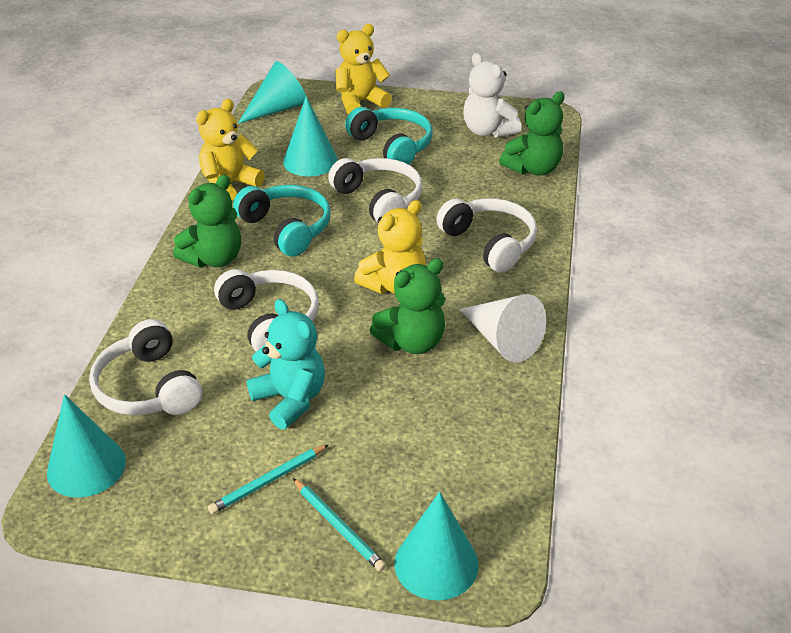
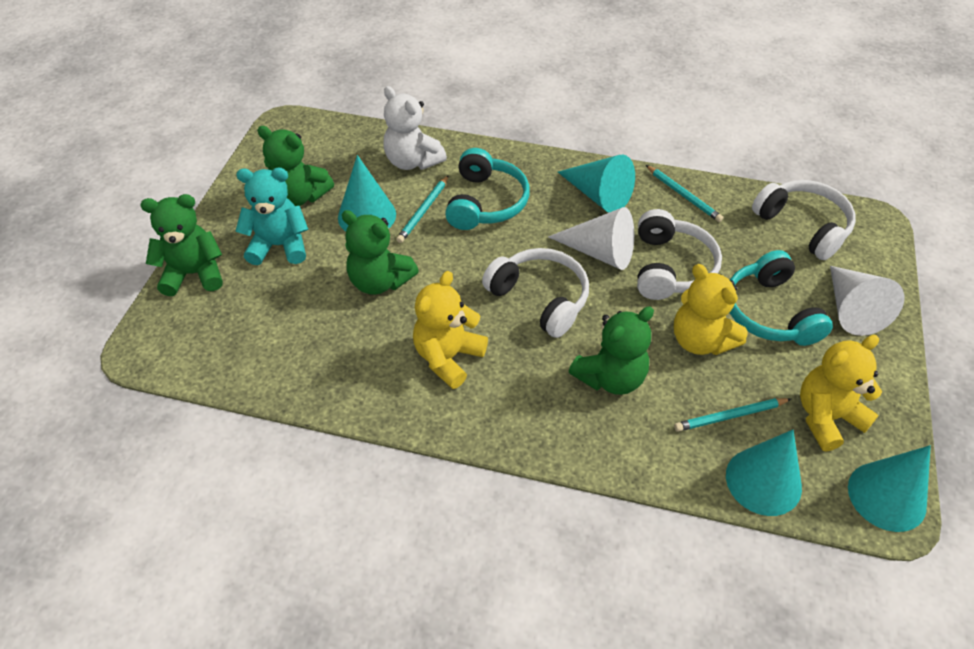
green teddy bear: [173,174,241,268] [370,258,445,354] [499,91,565,176] = 3 -> [140,194,223,296] [257,126,334,206] [342,210,419,295] [569,306,654,395] = 4
turquoise pencil: [208,444,329,514] [293,478,386,572] = 2 -> [396,175,449,243] [646,165,723,222] [674,398,791,432] = 3
white cone: [459,294,546,362] = 1 -> [548,207,634,270] [830,266,904,336] = 2
white headphones: [89,319,202,415] [214,269,319,352] [328,158,422,222] [436,198,537,273] = 4 -> [482,248,589,338] [637,209,722,300] [752,180,856,260] = 3

